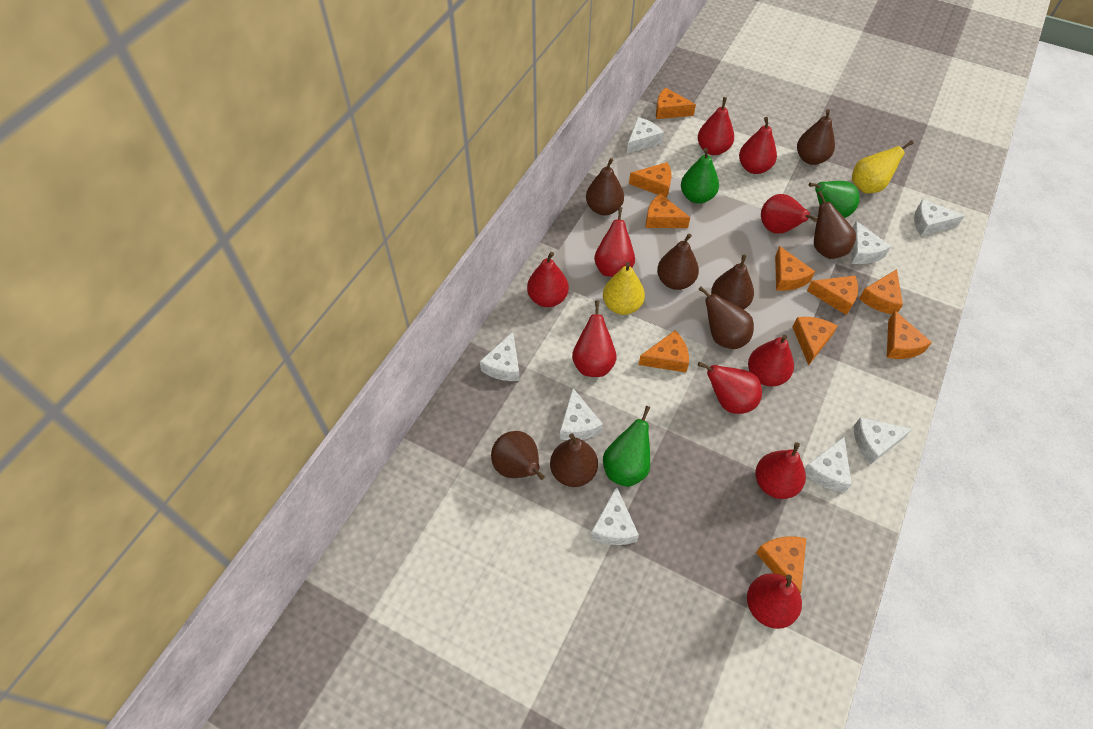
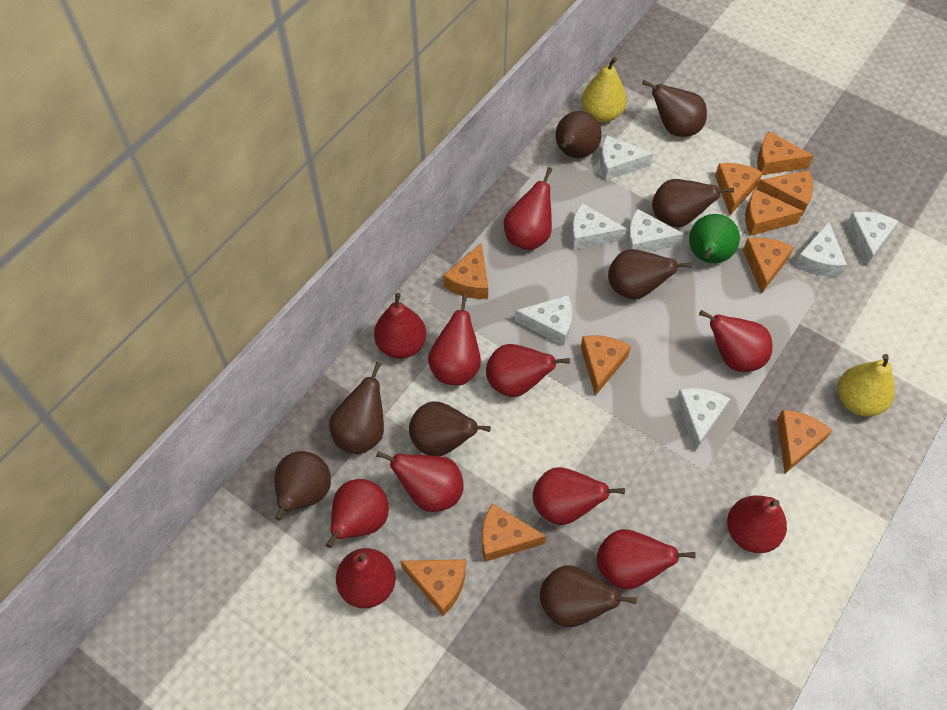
green pear: [603,406,651,487] [681,148,719,204] [809,181,860,218] = 3 -> [689,214,740,263] = 1
red pear: [527,252,569,307] [572,300,617,377] [594,207,635,277] [698,97,734,155] [698,362,762,414] [739,117,777,174] [747,573,802,629] [748,335,794,386] [755,442,806,499] [761,194,818,234] = 10 -> [326,479,389,548] [336,548,396,608] [374,293,426,359] [376,451,464,512] [428,294,481,385] [486,344,570,397] [504,167,553,250] [533,467,625,525] [597,529,695,590] [699,310,773,372] [727,496,787,553] = 11
white cheese: [480,332,520,381] [560,388,603,440] [591,486,639,545] [627,117,664,154] [805,437,852,492] [851,221,891,264] [854,418,912,464] [914,199,965,236] = 8 -> [515,295,572,346] [571,203,627,250] [600,135,654,181] [627,209,684,252] [676,388,730,451] [794,222,847,277] [846,212,899,266] = 7

